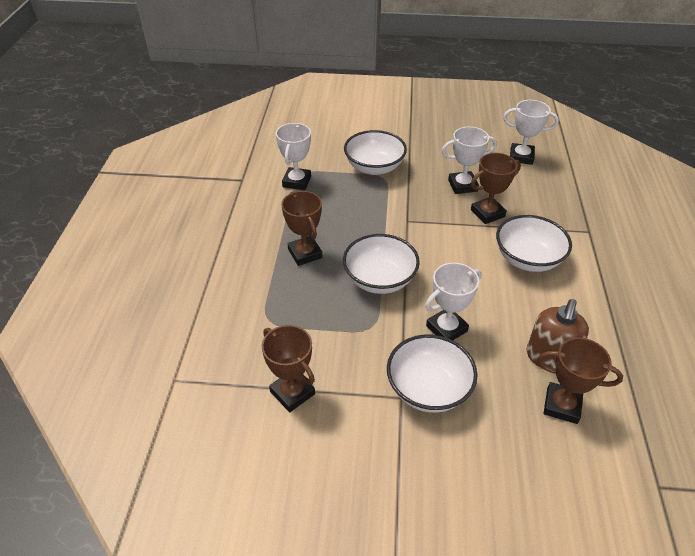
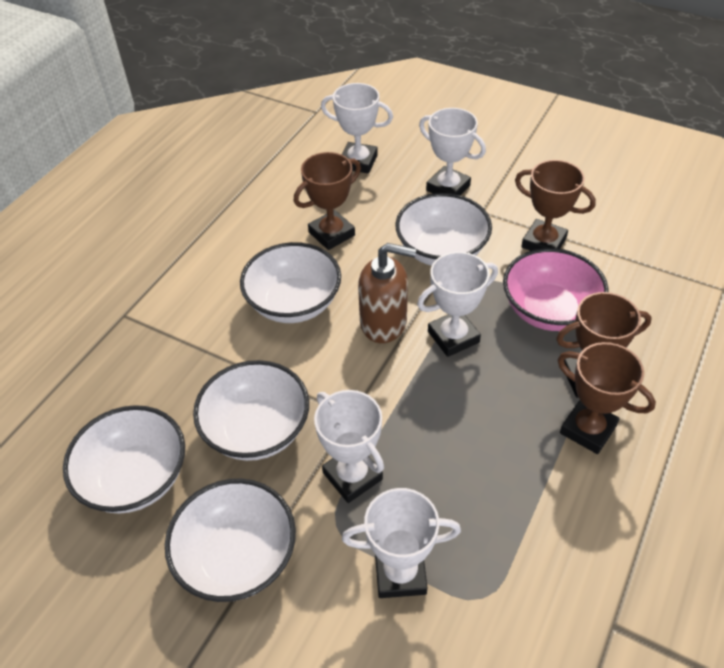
pink bowl: none = 0 -> [503,248,609,331] = 1
white bowl: [343,234,420,294] [344,130,407,175] [387,335,478,413] [496,215,572,272] = 4 -> [63,405,185,514] [165,479,296,602] [193,360,309,461] [240,242,341,323] [395,193,492,266] = 5
white trophy: [276,123,311,190] [425,263,482,340] [442,127,497,194] [503,100,559,165] = 4 -> [314,390,384,503] [321,83,393,174] [342,488,461,598] [417,252,498,357] [419,108,486,195] = 5

